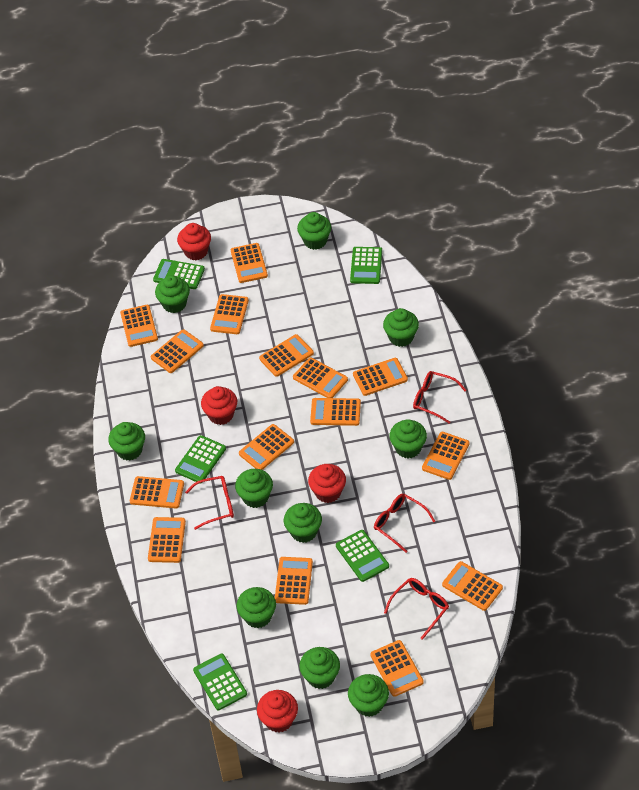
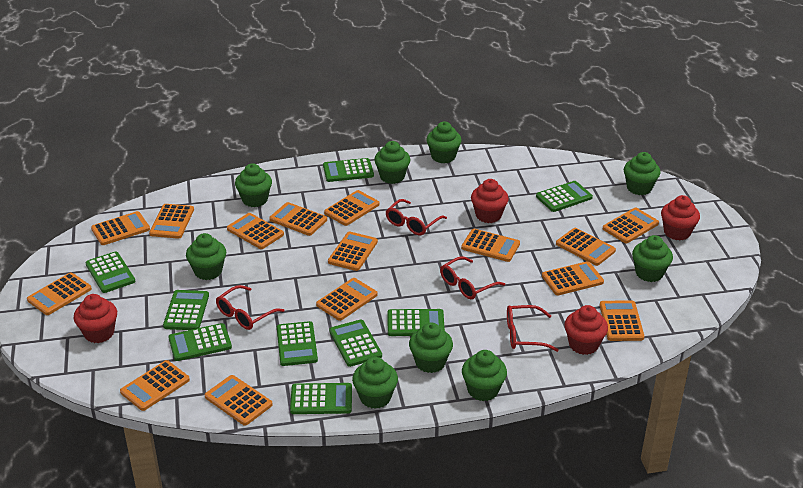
green calculator: [153,259,205,289] [175,435,226,484] [193,653,247,710] [336,530,389,582] [350,247,382,284] = 5 -> [85,251,135,293] [163,290,209,330] [168,323,232,361] [277,321,318,366] [290,383,352,414] [323,158,374,182] [329,319,382,367] [388,309,445,336] [536,181,593,212] = 9
green cupcake: [108,422,145,461] [155,275,190,313] [235,469,273,508] [237,587,276,628] [284,503,322,543] [297,212,331,250] [299,647,340,689] [348,674,389,717] [383,308,419,347] [389,419,427,458] = 10 -> [186,233,226,280] [235,163,272,207] [352,357,398,409] [374,141,410,184] [409,323,453,373] [426,122,462,164] [462,350,507,401] [624,152,660,195] [632,235,673,282] = 9

